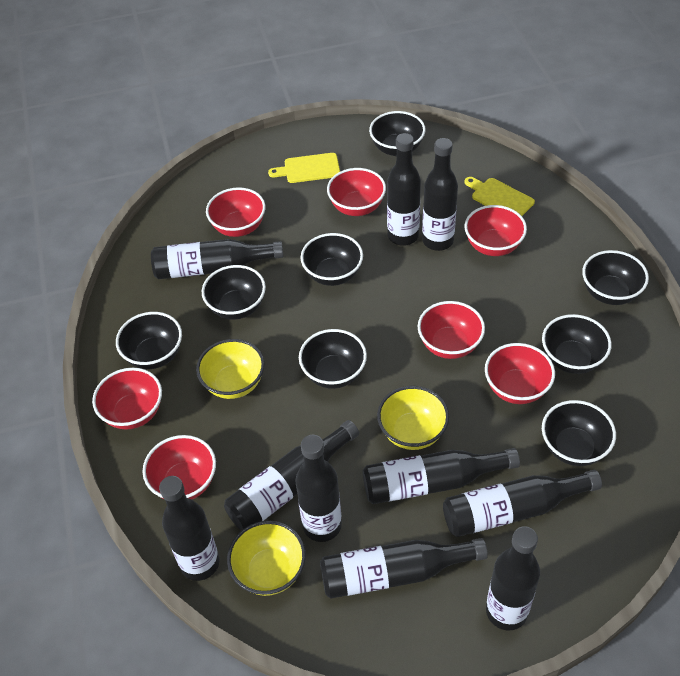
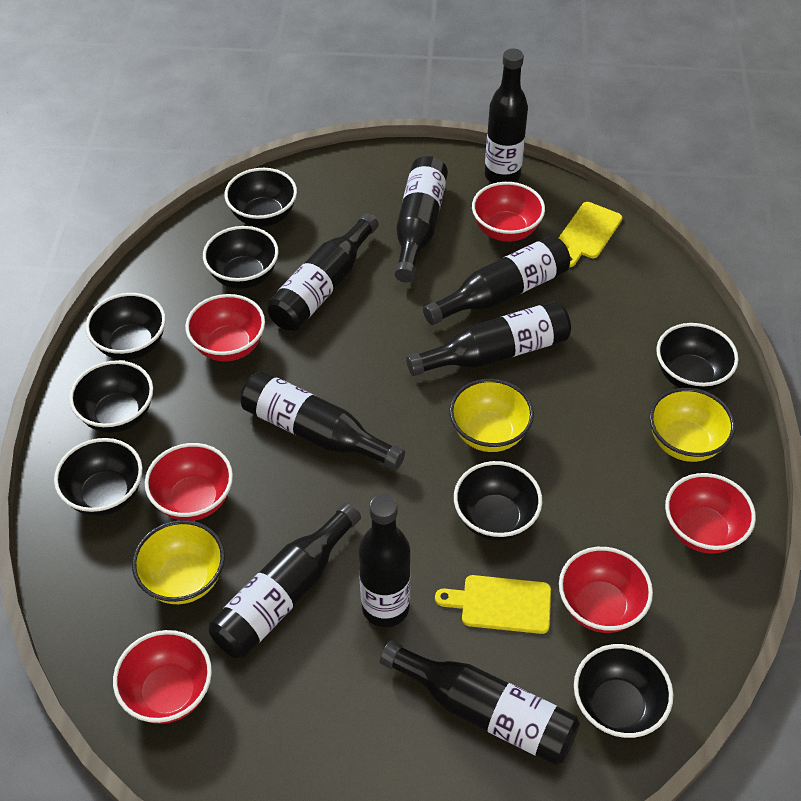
black bottle: [151,239,284,279] [159,476,219,581] [224,420,359,531] [295,435,342,542] [320,538,488,599] [363,448,520,504] [387,133,421,246] [422,138,458,251] [443,470,602,537] [486,526,540,631] = 10 -> [209,502,361,658] [240,371,405,470] [267,213,379,331] [359,494,410,627] [380,640,580,765] [395,156,448,282] [406,301,571,376] [423,236,570,325] [485,48,528,183] = 9
red bowl: [92,368,162,430] [143,435,216,500] [206,187,265,237] [327,168,386,216] [418,301,485,359] [464,205,527,256] [485,343,555,404] = 7 -> [113,630,212,724] [145,443,233,521] [185,294,265,362] [472,182,545,242] [559,547,653,633] [665,473,756,554] = 6

